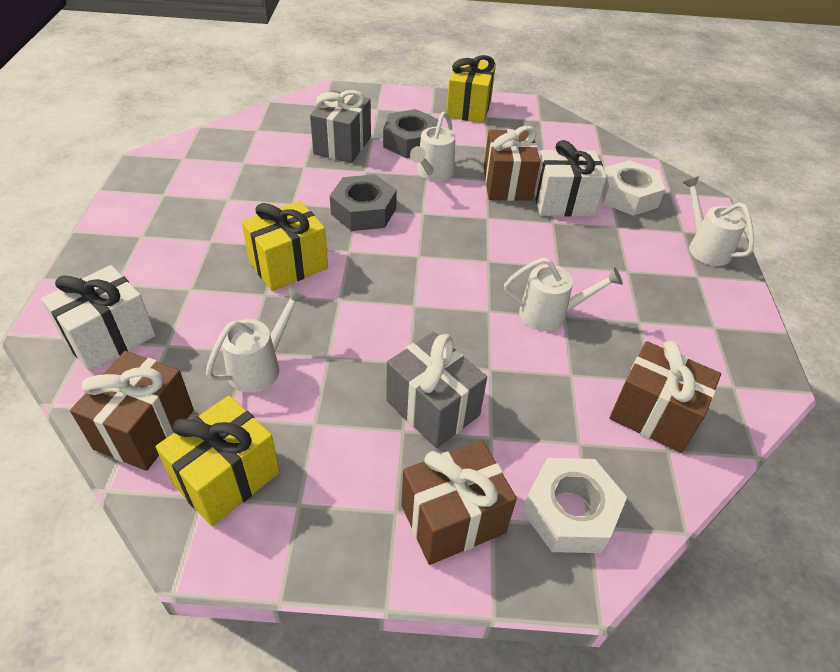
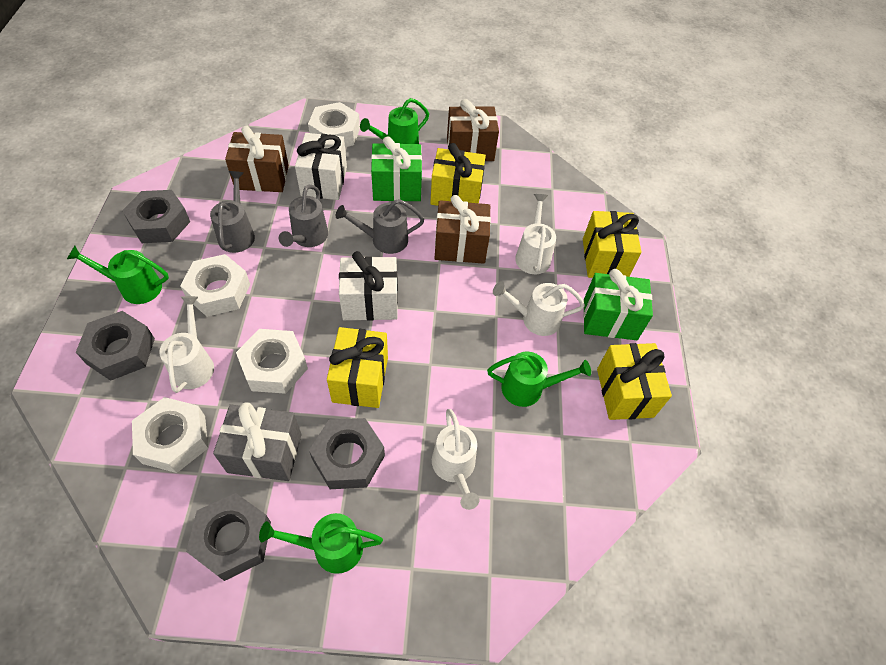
brown gift: [70,351,194,471] [401,441,517,565] [483,126,540,201] [609,341,721,453] = 4 -> [225,125,289,192] [435,195,491,264] [447,99,499,161] = 3
green gift: none = 0 -> [371,136,422,201] [583,269,653,340] = 2
green watering can: none = 0 -> [67,246,169,304] [259,513,383,574] [360,98,429,144] [487,352,591,407] = 4
grey gift: [310,90,371,163] [386,332,487,448] = 2 -> [213,402,302,481] = 1
grey nut: [330,174,397,231] [383,109,439,158] = 2 -> [76,311,155,381] [122,190,190,243] [186,493,271,581] [309,418,385,489] = 4
grey watering can: none = 0 -> [210,171,255,253] [279,185,328,247] [336,199,424,254] = 3
white nut: [522,458,627,553] [601,160,665,216] = 2 -> [132,397,208,473] [180,254,250,317] [236,329,308,394] [308,102,360,147] = 4
yellow gift: [156,396,280,526] [242,201,328,291] [446,55,496,123] = 3 -> [327,327,388,408] [430,143,486,206] [583,211,642,278] [597,343,672,420] = 4

